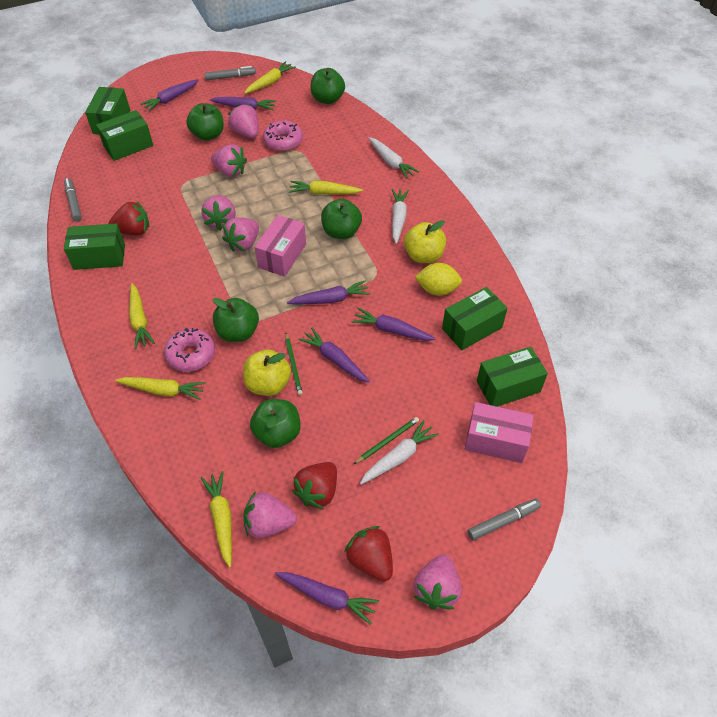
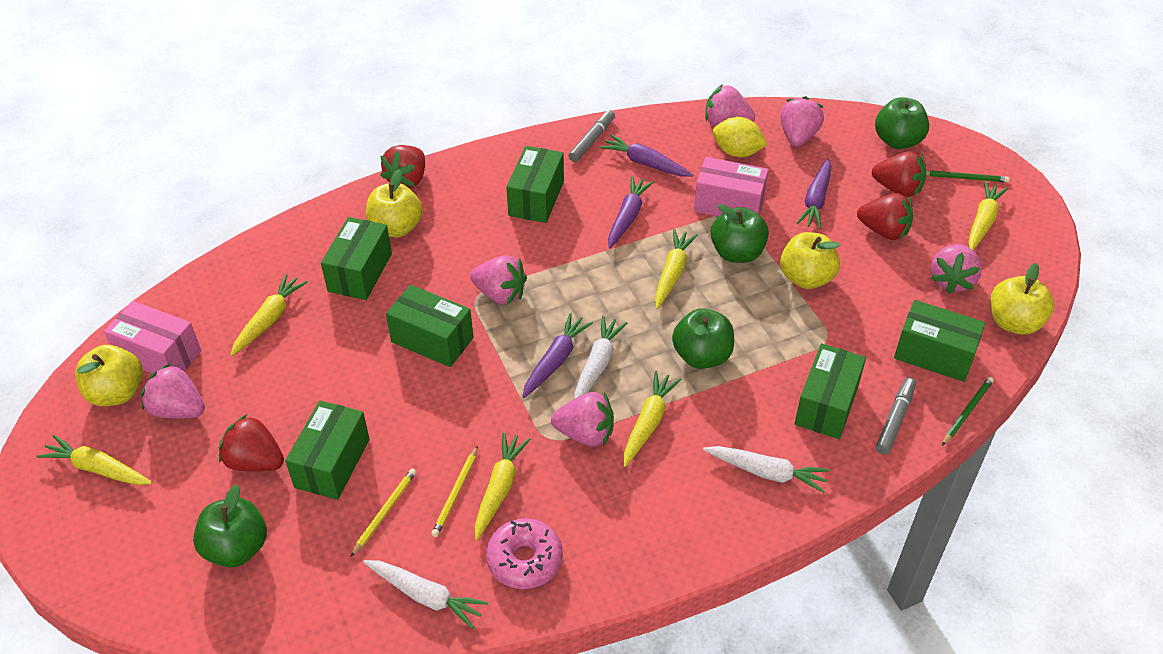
green apple: [186,103,224,141] [213,298,259,342] [250,399,301,448] [310,68,345,104] [321,199,362,239] = 5 -> [193,485,267,568] [672,308,734,369] [711,204,769,263] [875,97,929,149] = 4
green box: [64,223,125,270] [85,87,130,135] [96,110,153,161] [442,287,508,350] [477,347,548,407] = 5 -> [285,401,369,500] [321,217,392,300] [386,285,473,367] [506,146,564,223] [794,343,866,439] [894,300,985,382] = 6
grey marker: [64,178,82,222] [204,66,256,80] [468,499,541,540] = 3 -> [568,110,615,162] [876,377,916,455] = 2
pink donut: [164,328,215,372] [263,120,303,151] = 2 -> [486,518,563,589] = 1
purple carrot: [140,79,199,111] [210,97,276,110] [275,572,379,625] [287,280,370,304] [298,327,370,382] [352,308,436,341] = 6 -> [522,313,593,398] [600,134,694,177] [608,176,654,249] [797,158,831,229] = 4
red strawberry: [108,200,149,235] [292,462,337,510] [344,526,393,581] = 3 -> [219,414,284,472] [380,145,425,188] [857,193,913,240] [872,151,926,197] = 4
yellow apple: [243,349,291,396] [404,220,446,263] = 2 -> [75,345,143,406] [366,170,423,238] [780,232,840,289] [990,263,1054,335] = 4
yellow carrot: [115,377,206,400] [129,283,155,349] [201,471,232,568] [244,61,296,94] [289,181,363,194] = 5 -> [36,435,152,485] [230,274,307,356] [475,432,531,540] [624,371,681,467] [655,229,698,309] [968,181,1008,250] = 6
yellow pencil: none = 0 -> [351,468,416,557] [431,446,478,537] = 2

